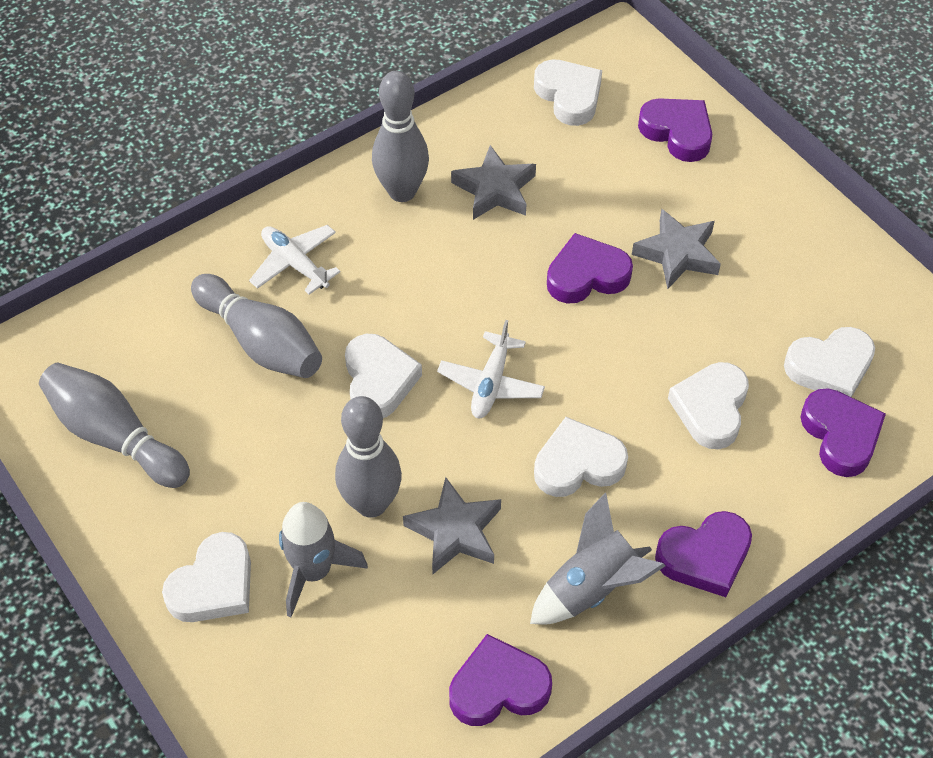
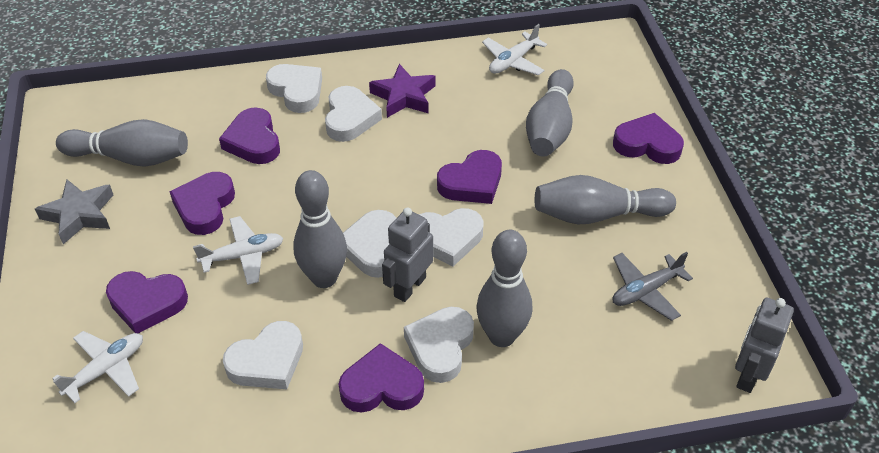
grey bowling pin: [39,363,190,488] [191,274,322,378] [335,396,402,518] [372,71,429,202] = 4 -> [56,119,188,167] [293,170,347,288] [476,230,532,347] [526,69,574,156] [535,175,676,224] = 5
grey plane: none = 0 -> [613,252,693,321] = 1
grey robot: none = 0 -> [382,208,433,302] [735,298,794,393] = 2
grey rocket: [279,502,368,617] [530,492,665,625] = 2 -> none = 0
grey star: [403,477,501,574] [451,145,536,220] [632,209,721,289] = 3 -> [35,180,113,244] = 1
purple heart: [449,634,552,726] [547,233,633,304] [638,98,712,162] [655,511,752,597] [800,388,886,477] = 5 -> [106,271,188,333] [169,172,235,235] [219,107,280,164] [339,343,424,413] [437,150,502,204] [613,113,684,164] = 6
purple star: none = 0 -> [369,64,435,118] = 1
white plane: [249,225,340,295] [437,320,545,418] = 2 -> [52,331,143,403] [193,216,283,285] [482,24,547,75] = 3

